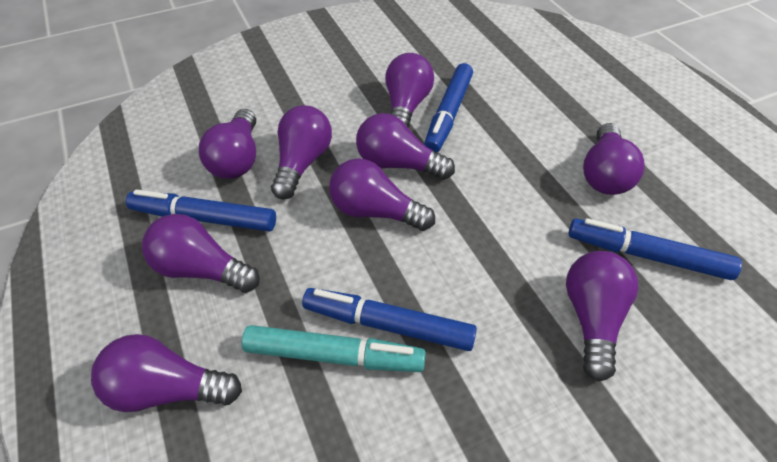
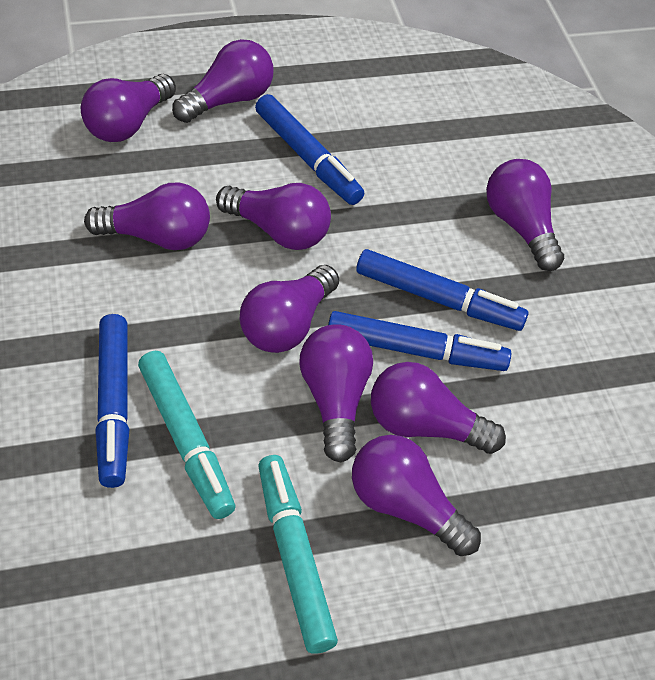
turquoise marker: [242,325,426,372] = 1 -> [138,351,235,519] [258,455,338,654] = 2

